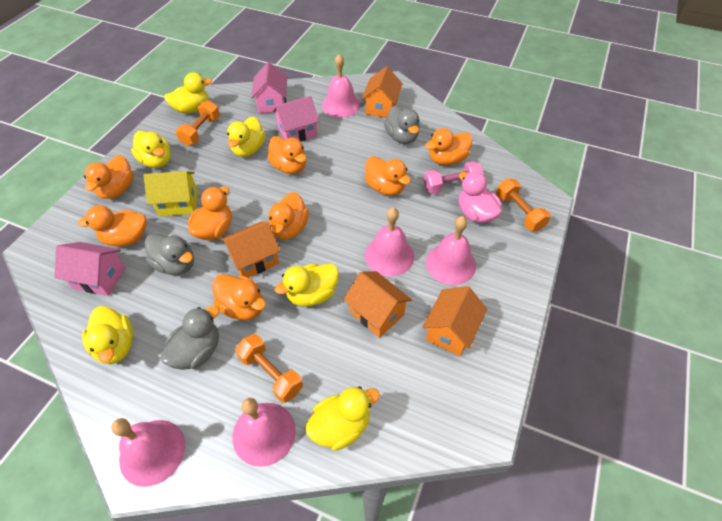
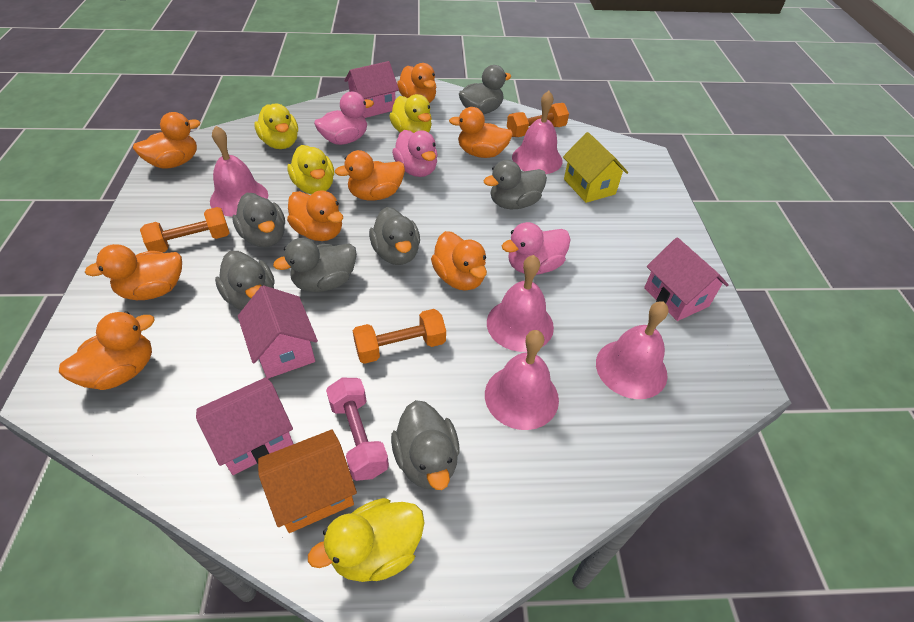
grey duck: [145,234,194,275] [161,306,220,370] [384,105,419,144] = 3 -> [215,251,275,310] [232,193,285,247] [273,238,357,292] [369,207,420,265] [391,400,460,490] [459,65,512,114] [483,160,547,209] = 7
orange house: [221,221,280,278] [343,271,412,338] [362,66,403,118] [423,286,487,356] = 4 -> [258,430,357,533] = 1
pink duck: [459,172,502,223] = 1 -> [314,92,374,145] [392,130,438,177] [502,222,571,275] = 3
pink house: [55,242,126,296] [251,62,287,113] [272,96,319,142] = 3 -> [196,377,293,475] [238,285,318,379] [344,61,399,118] [644,237,729,321] = 4
yellow duck: [82,306,133,364] [131,131,171,168] [164,72,212,114] [227,117,266,157] [275,264,339,307] [305,387,380,451] = 6 -> [254,104,298,149] [287,145,334,194] [308,498,424,582] [389,94,432,133] = 4

